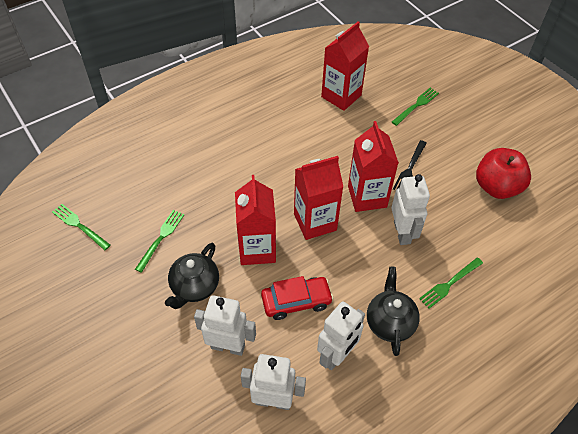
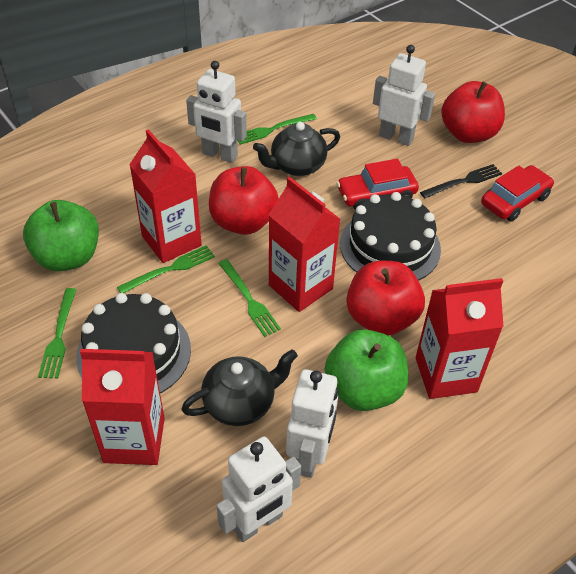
black cake: none = 0 -> [76,293,191,393] [340,192,441,281] = 2
green apple: none = 0 -> [23,200,99,271] [325,329,408,411] = 2
red apple: [476,148,531,199] = 1 -> [209,166,279,235] [346,261,425,335] [441,81,505,143] = 3
red car: [261,276,333,320] = 1 -> [337,159,419,210] [481,165,554,221] = 2

